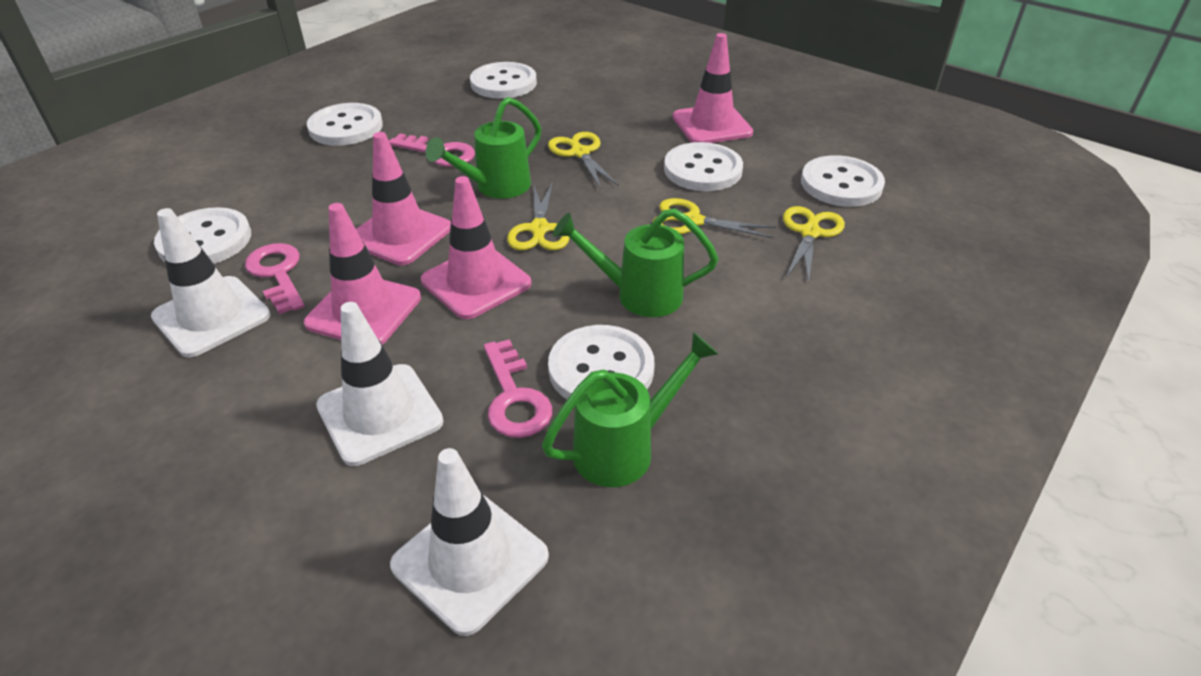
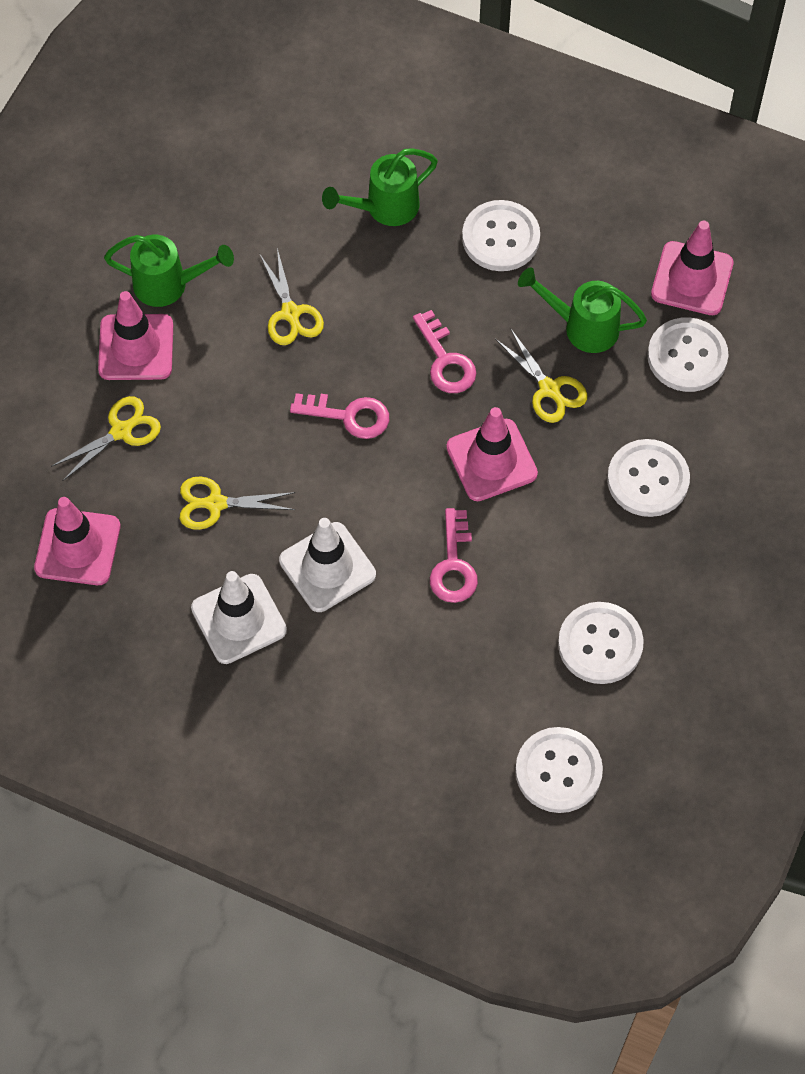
white button: [154,207,251,264] [307,103,383,146] [470,62,537,99] [548,325,655,399] [664,142,743,191] [801,155,885,207] = 6 -> [462,200,540,271] [515,727,603,813] [558,602,644,684] [607,439,690,517] [647,317,728,392] = 5
white traffic cone: [151,208,270,357] [316,302,444,466] [390,448,549,636] = 3 -> [191,571,287,664] [279,518,376,612] = 2

